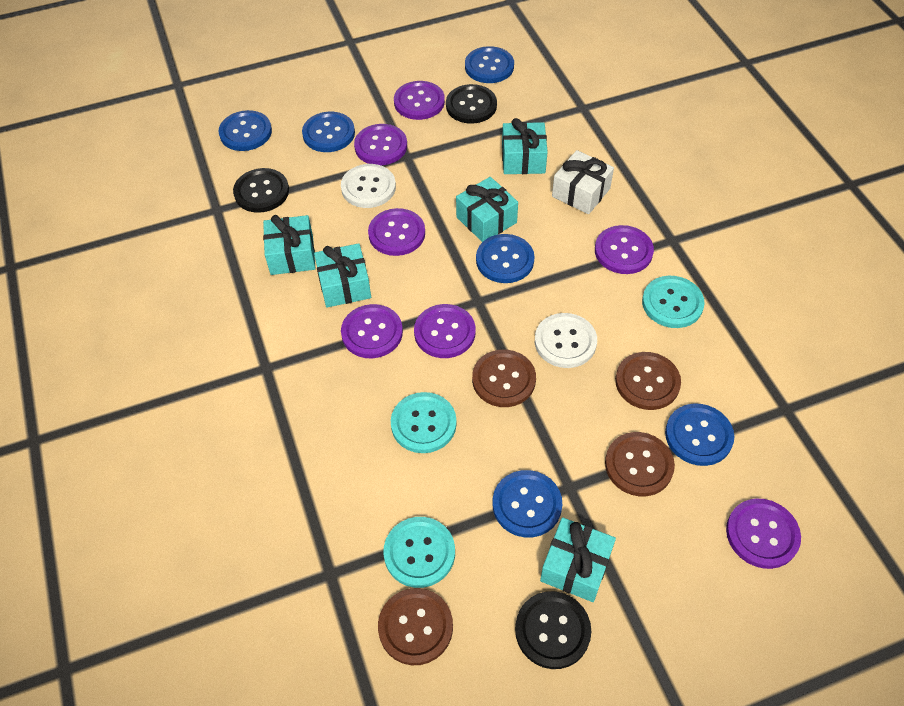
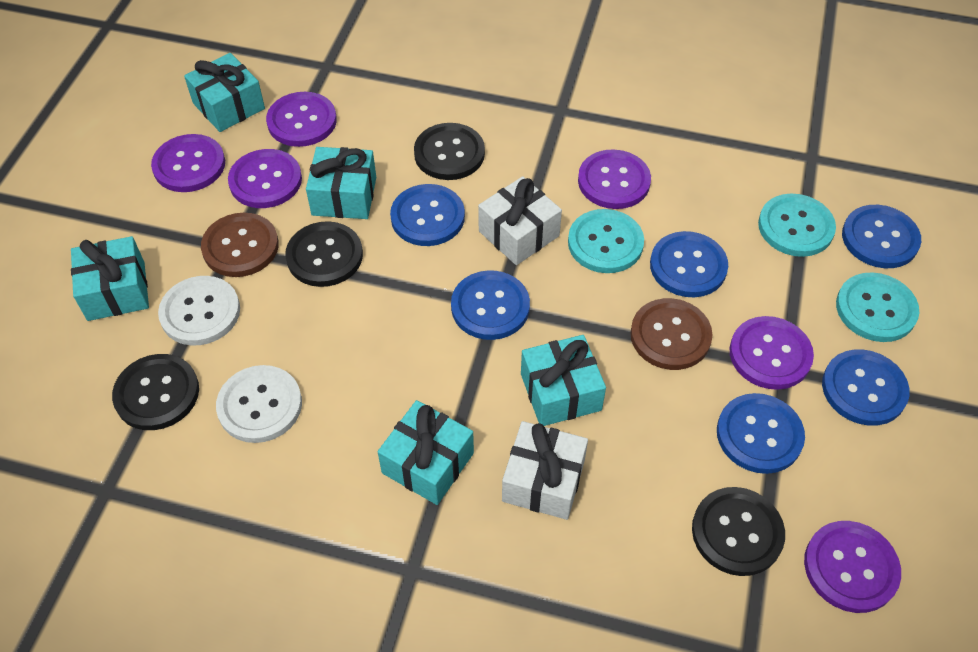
black button: [233,168,289,213] [446,84,497,124] [515,591,591,669] = 3 -> [112,354,199,430] [285,221,363,287] [414,123,485,180] [692,487,785,576] = 4
brown button: [378,588,453,665] [472,350,536,407] [605,432,675,496] [615,352,681,410] = 4 -> [201,213,279,277] [630,298,713,370] = 2
purple button: [341,304,403,358] [354,124,407,165] [368,208,425,256] [394,81,445,120] [414,304,476,358] [595,225,654,274] [726,499,801,569] = 7 -> [151,134,225,192] [228,149,302,208] [266,92,337,147] [578,149,651,209] [730,316,814,390] [804,521,901,613] = 6
white gift: [552,150,614,214] = 1 -> [478,176,562,265] [502,421,588,520] = 2

